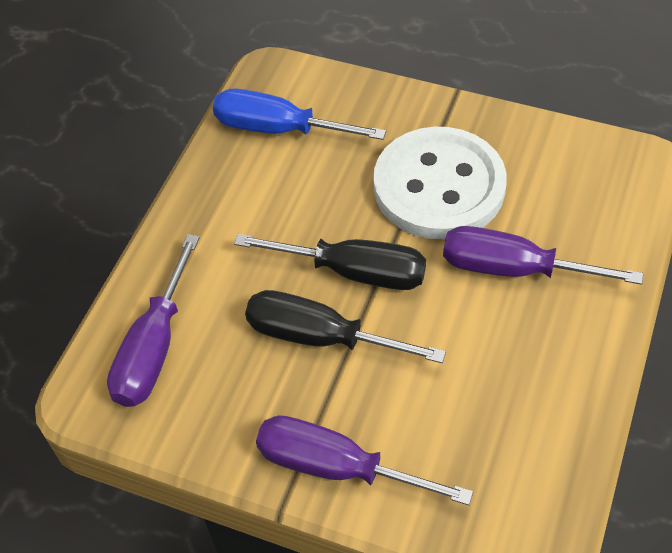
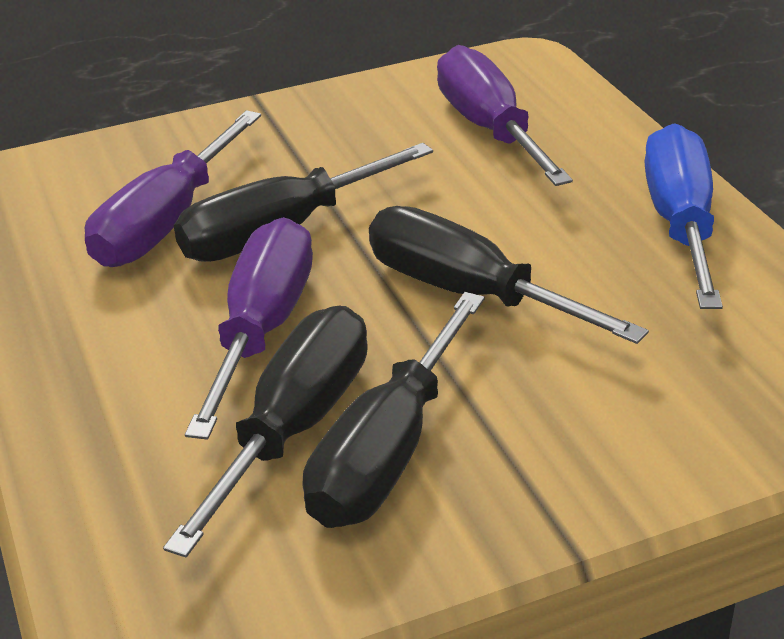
black screwdriver: [234,234,426,290] [245,290,446,363] = 2 -> [163,306,368,557] [174,143,433,262] [303,292,484,528] [369,206,649,344] = 4
white button: [374,127,507,239] = 1 -> none = 0

